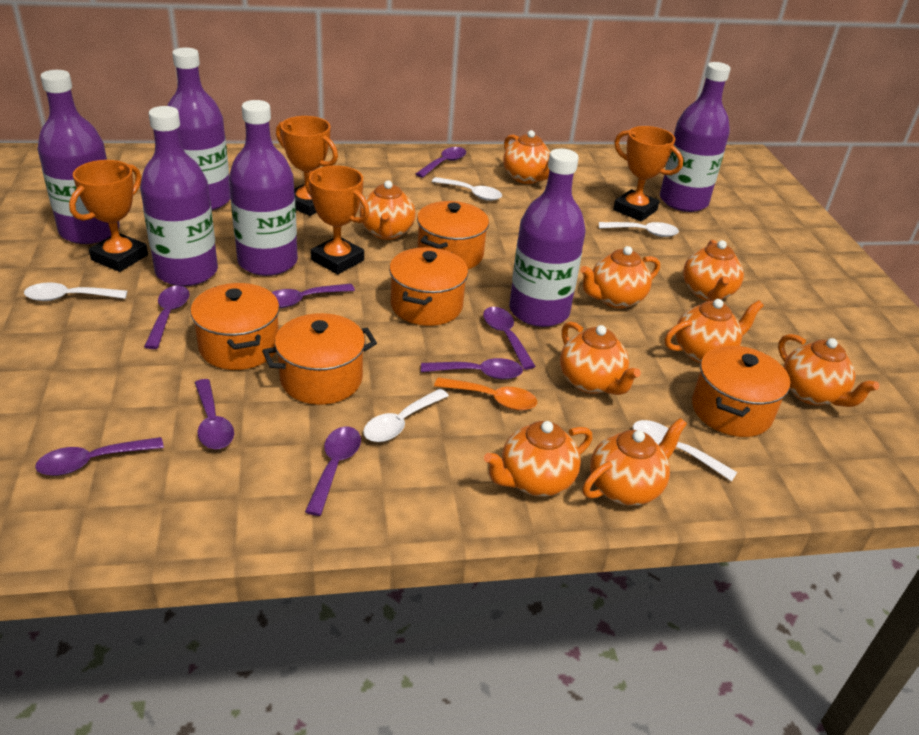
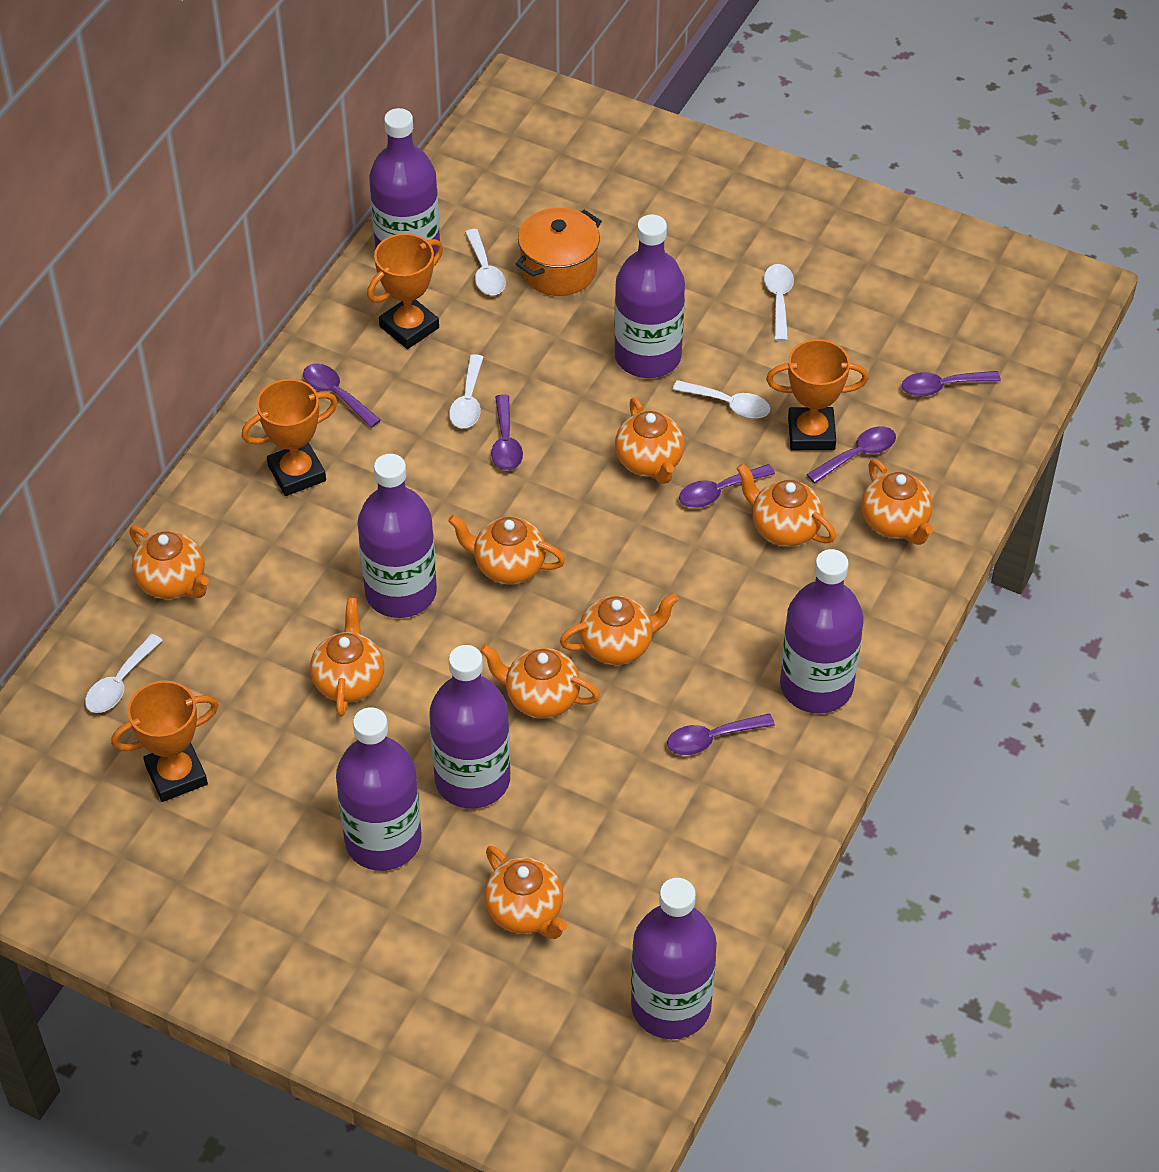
orange pot: [190,283,279,370] [262,313,377,405] [389,247,468,326] [417,201,489,269] [692,345,790,437] = 5 -> [516,207,602,296] = 1
orange spoon: [434,377,537,411] = 1 -> none = 0
purple bottle: [37,70,120,244] [140,106,218,286] [167,47,231,210] [229,100,298,276] [509,148,585,327] [660,62,731,212] = 6 -> [336,707,422,871] [357,454,437,618] [369,108,440,255] [429,645,510,809] [614,215,685,378] [631,878,717,1039] [780,549,864,713] = 7
purple spoon: [35,437,164,476] [144,286,190,349] [195,379,234,449] [272,284,355,308] [305,426,361,516] [416,147,466,178] [421,358,523,379] [483,307,536,370] = 8 -> [303,363,381,428] [491,394,523,471] [667,713,775,755] [679,464,775,508] [807,426,896,483] [902,371,1001,397] = 6

